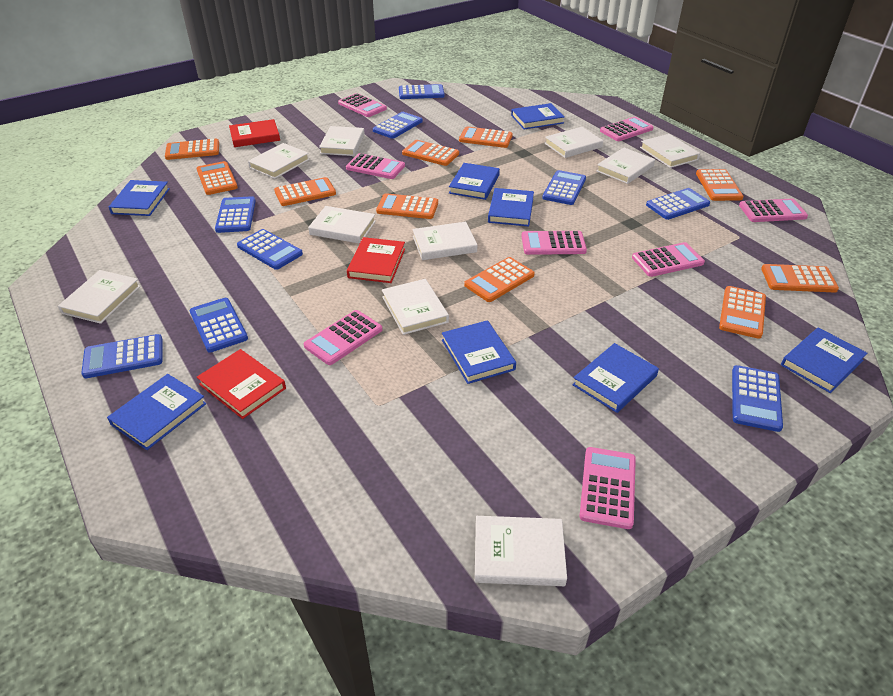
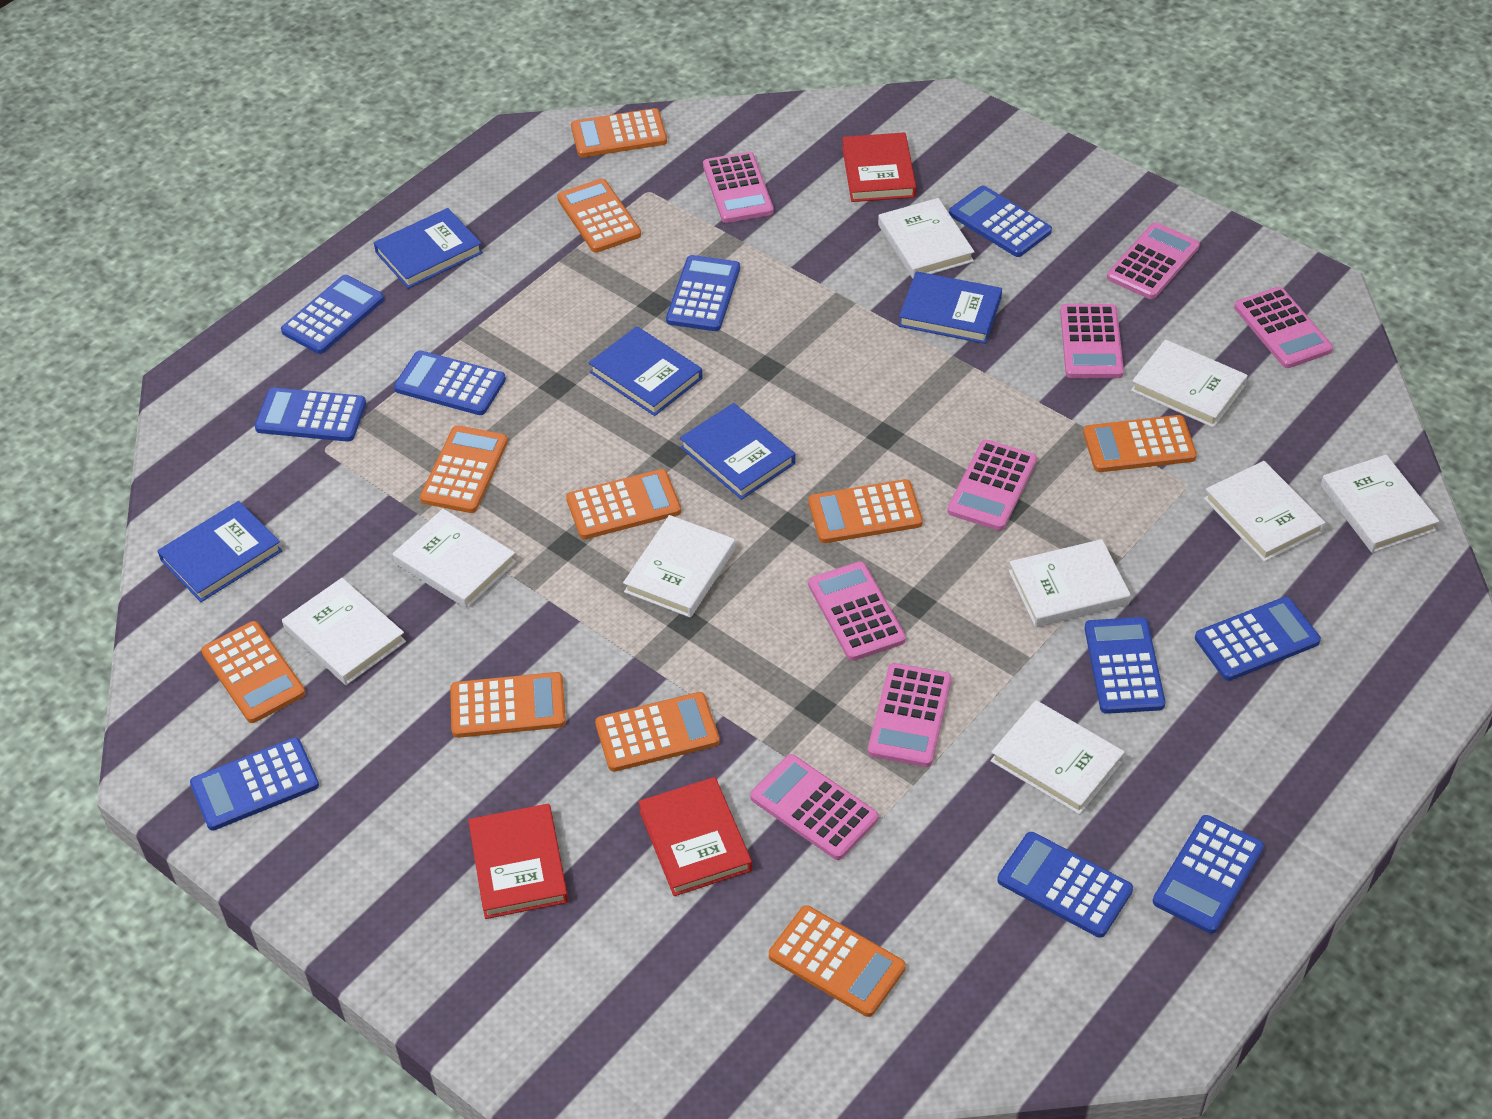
blue book: [107,374,207,450] [109,180,170,216] [442,320,516,384] [449,163,500,200] [488,188,534,227] [511,103,565,129] [572,343,659,413] [781,327,867,393] = 8 -> [157,501,282,602] [374,208,483,289] [589,326,702,416] [680,403,795,500] [899,271,1002,344] = 5
blue calculator: [81,334,163,378] [190,298,248,353] [215,196,256,233] [237,229,303,270] [373,112,423,139] [399,84,445,99] [542,170,586,205] [646,188,710,220] [732,365,783,432] = 9 -> [190,737,319,831] [255,388,366,442] [281,275,384,354] [394,350,506,415] [666,255,740,331] [949,186,1052,257] [997,832,1133,938] [1085,617,1165,714] [1153,815,1264,934] [1195,597,1321,681] = 10
white book: [58,270,141,324] [248,143,310,179] [308,206,376,244] [319,126,365,156] [382,279,449,335] [412,222,477,260] [475,516,567,586] [544,127,603,158] [596,147,655,184] [640,134,700,168] = 10 -> [282,578,406,685] [393,509,516,609] [623,515,735,618] [878,198,975,278] [990,700,1125,815] [1009,539,1131,627] [1131,339,1248,428] [1204,461,1325,562] [1321,455,1439,553] = 9

